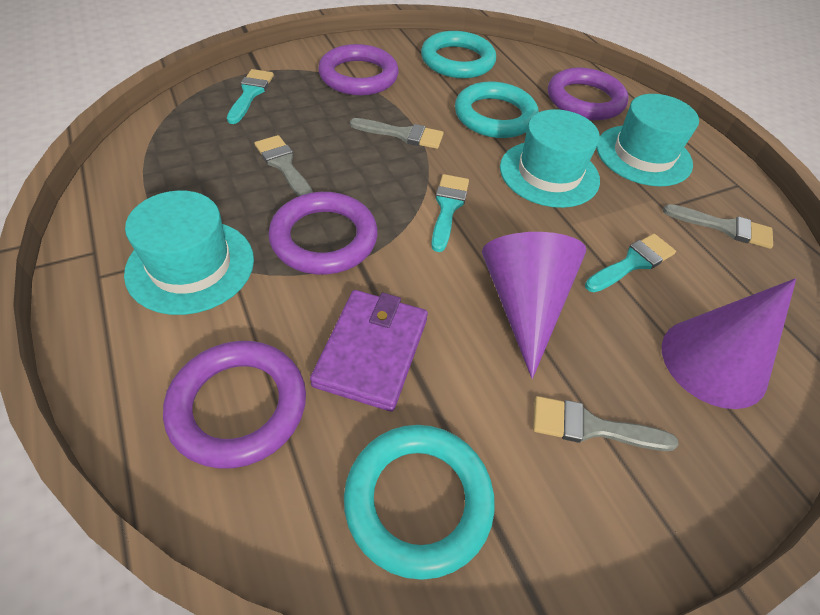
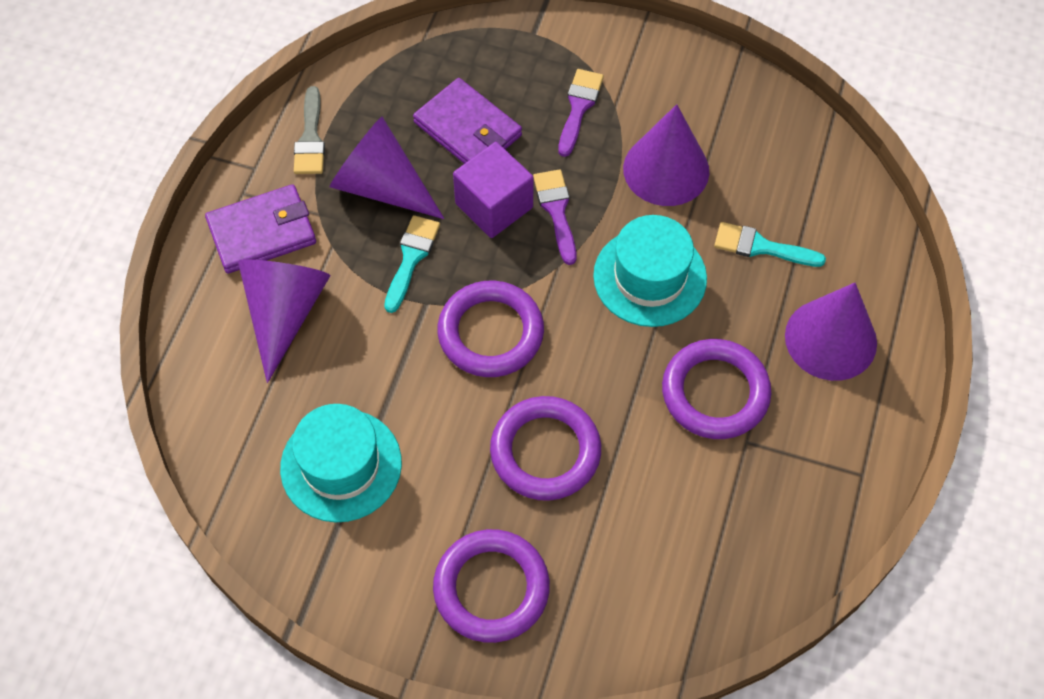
grey brush: [255,135,313,197] [350,118,444,149] [533,396,678,451] [663,204,773,249] = 4 -> [294,86,325,174] = 1
purple brush: none = 0 -> [533,169,577,265] [558,69,604,157] = 2
purple cone: [482,232,586,379] [662,278,796,409] = 2 -> [238,260,331,383] [329,117,444,219] [623,104,709,206] [785,283,877,381] = 4
purple cube: none = 0 -> [453,142,534,238] = 1
purple wallet: [310,290,428,412] = 1 -> [205,184,316,274] [413,78,522,164] = 2
turquoise brush: [227,69,274,124] [431,174,469,252] [585,234,676,292] = 3 -> [384,215,440,313] [714,222,826,267] = 2
turquoise hat: [124,190,254,315] [500,109,600,208] [596,94,699,186] = 3 -> [280,404,402,522] [593,215,707,327] = 2
turquoise ring: [344,425,495,580] [421,31,496,78] [455,81,539,138] = 3 -> none = 0

